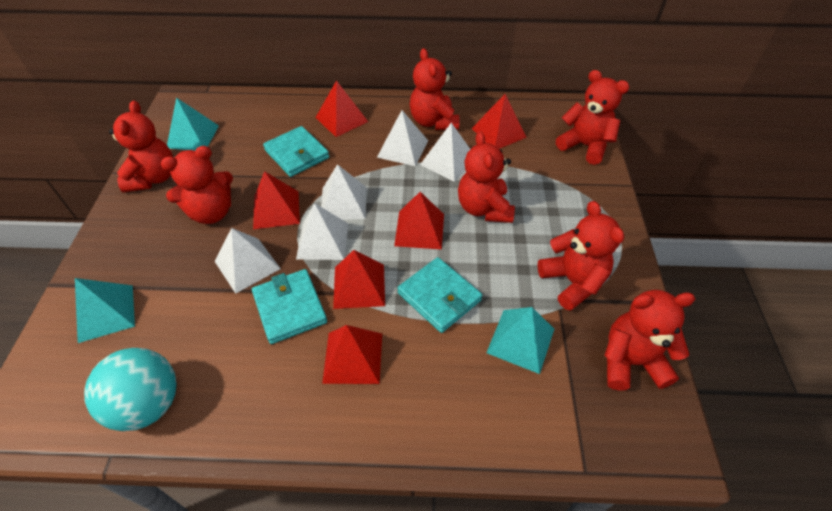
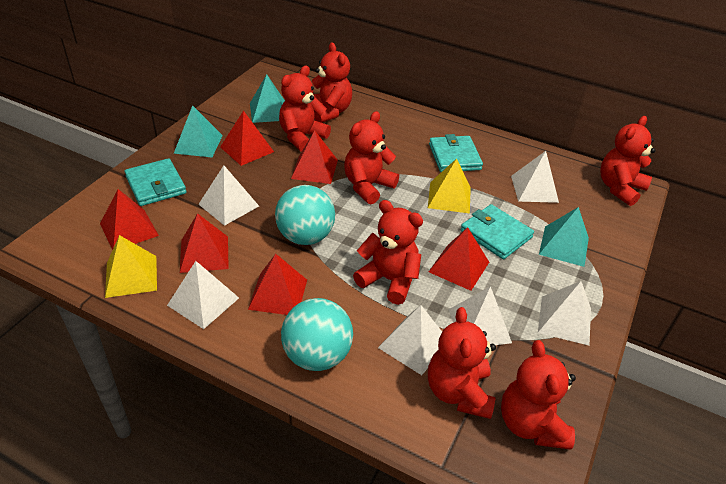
turquoise ball: [84,348,177,431] = 1 -> [275,185,335,245] [281,298,353,371] = 2
white pyramid: [214,228,281,293] [296,203,349,260] [321,164,366,220] [377,110,428,166] [420,123,470,182] = 5 -> [167,261,239,329] [198,165,259,226] [378,305,442,375] [449,286,512,345] [511,151,559,203] [538,281,591,346] = 6
yellow pyramid: none = 0 -> [105,235,157,298] [428,159,471,214] = 2

